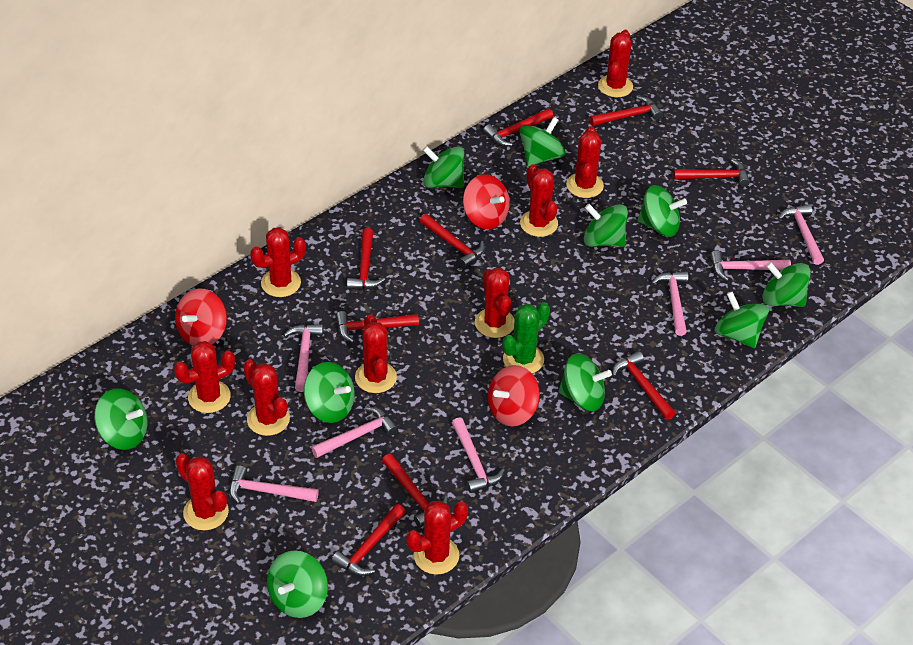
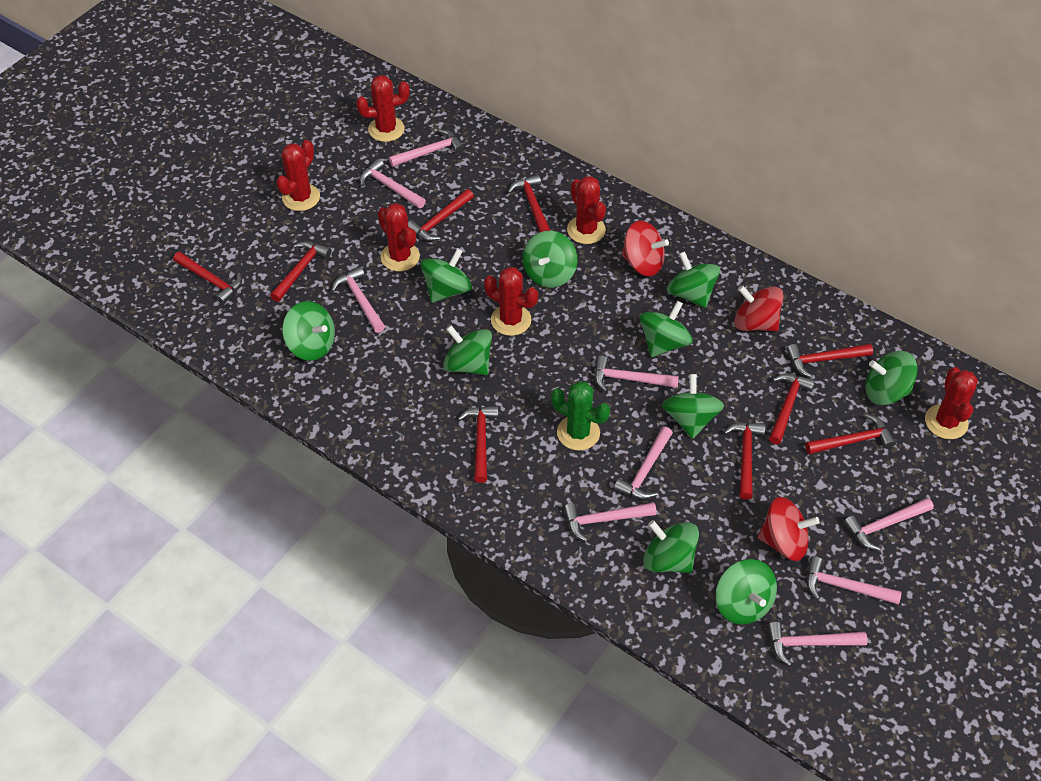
pink hammer: [229,465,319,504] [284,324,323,392] [311,407,398,458] [452,417,505,493] [651,271,688,336] [710,250,791,281] [779,204,824,265] = 7 -> [331,267,385,333] [360,159,426,208] [389,129,464,167] [564,502,657,542] [595,355,679,392] [614,427,673,500] [768,622,867,666] [807,556,902,605] [844,498,934,550] = 9
red cactus: [174,341,235,413] [175,453,229,530] [243,359,290,436] [250,227,306,297] [355,315,397,393] [406,500,468,575] [475,268,514,338] [520,164,558,237] [566,126,604,198] [598,30,633,97] = 10 -> [276,140,320,211] [356,75,410,142] [378,203,420,271] [484,267,538,336] [567,176,606,244] [925,367,978,439] = 6

